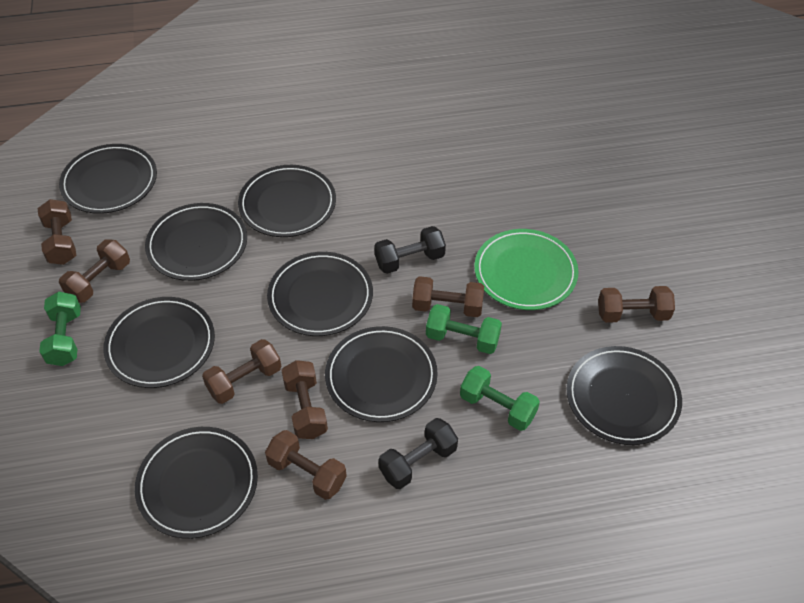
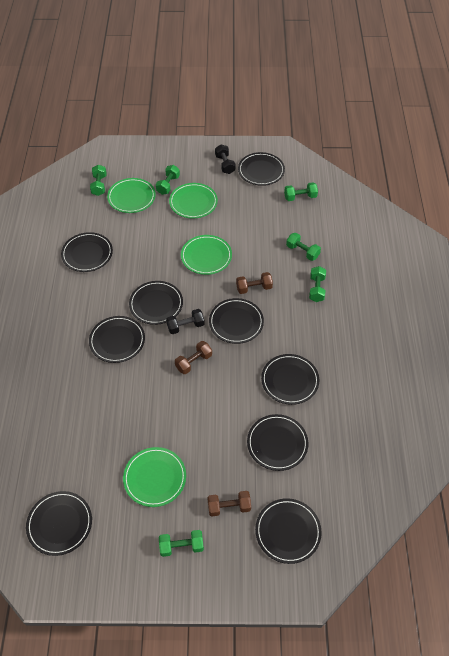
black plate: [59,144,157,214] [103,297,215,388] [135,427,258,539] [145,203,247,281] [238,165,336,237] [267,252,373,336] [325,326,438,422] [566,346,682,445] = 8 -> [26,491,92,556] [61,232,113,272] [89,316,145,363] [129,281,183,325] [209,298,264,344] [238,152,285,186] [247,414,308,471] [255,498,322,564] [261,354,319,405] = 9
brown dumbbell: [38,199,76,265] [59,239,130,303] [202,339,281,404] [265,430,347,500] [281,360,328,439] [412,276,484,317] [598,286,675,323] = 7 -> [175,341,212,374] [207,491,251,517] [236,272,273,294] = 3
green dumbbell: [39,292,81,366] [426,304,502,354] [460,366,540,431] = 3 -> [90,165,107,196] [156,165,180,195] [159,530,204,557] [284,182,318,201] [286,233,321,261] [309,266,326,302] = 6
green plate: [474,229,578,310] = 1 -> [107,178,156,213] [123,447,186,507] [169,183,218,219] [181,235,232,275] = 4

